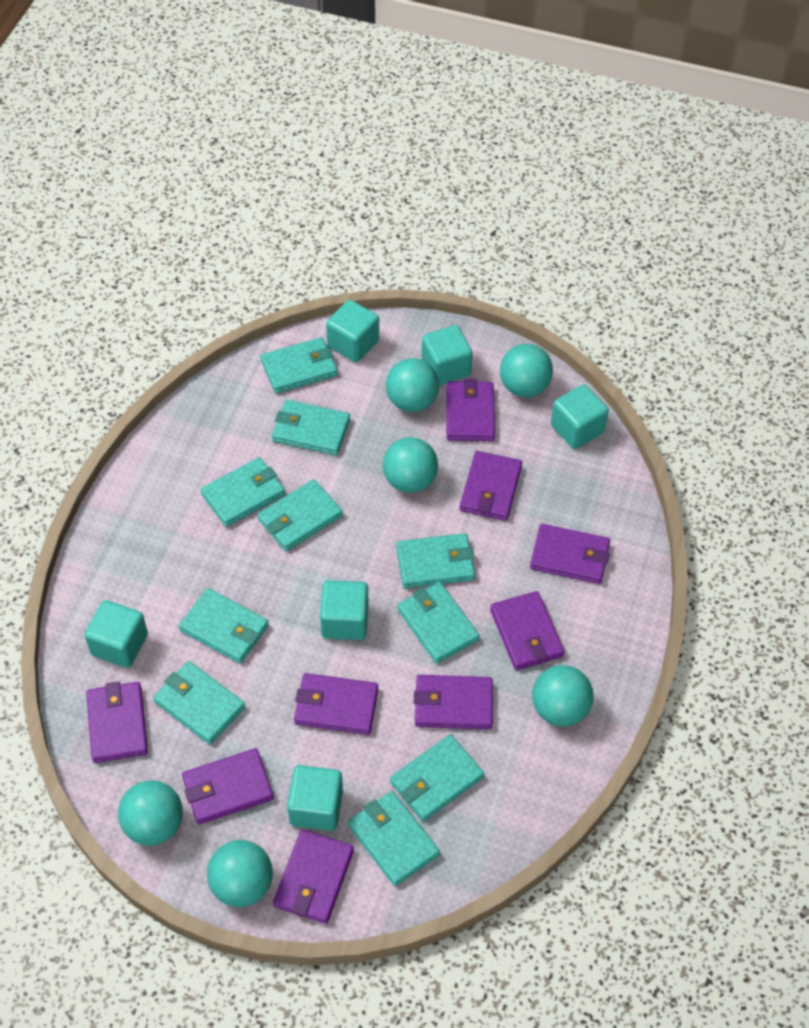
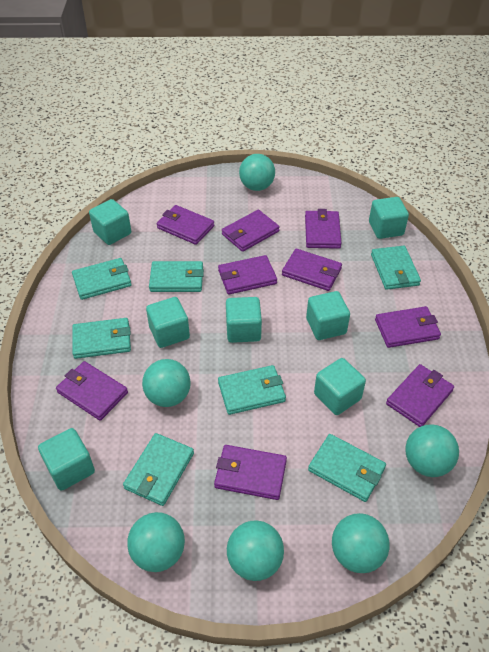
turquoise cube: [84,600,148,668] [287,765,343,831] [320,580,369,640] [326,300,379,362] [421,325,473,386] [551,384,609,449] = 6 -> [38,428,95,491] [89,199,131,245] [146,297,190,348] [226,297,262,343] [306,291,350,340] [314,358,366,415] [369,197,409,239] = 7
turquoise wallet: [153,661,245,744] [179,588,269,663] [201,457,285,527] [257,479,343,551] [261,337,338,394] [272,400,350,455] [348,791,440,886] [390,734,484,822] [396,533,475,588] [397,582,480,664] = 10 -> [72,258,131,300] [72,318,131,359] [123,433,194,506] [149,261,204,292] [218,365,286,415] [308,434,386,502] [371,246,421,290] = 7

